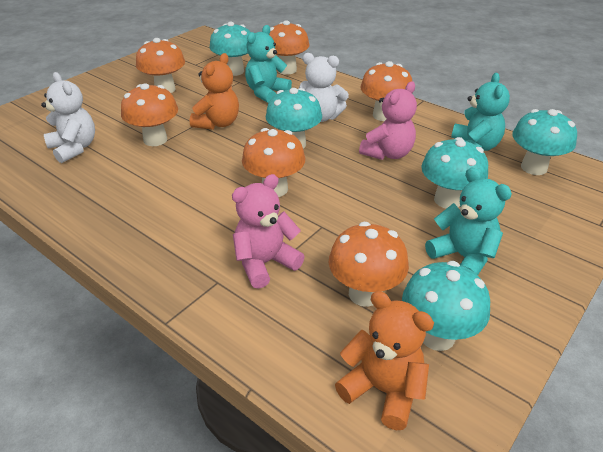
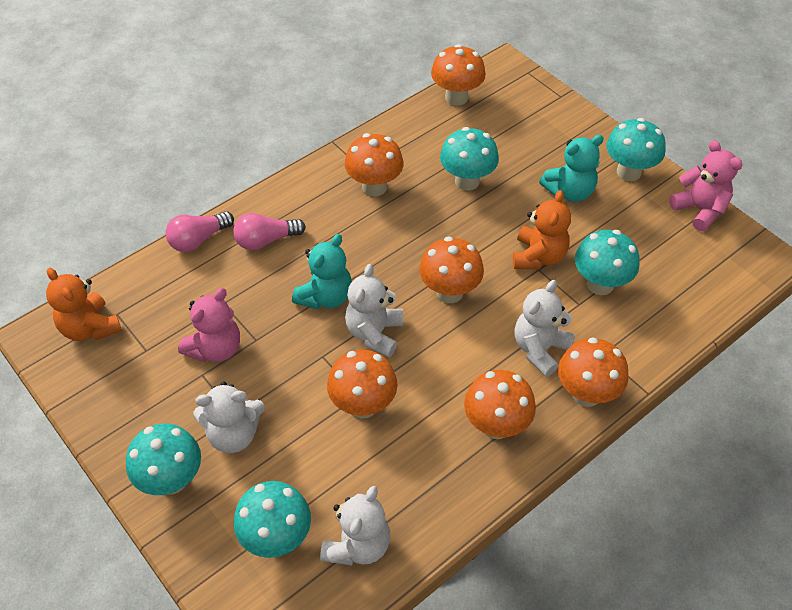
pink light bulb: none = 0 -> [166,211,234,252] [233,213,306,250] = 2
turquoise teddy bear: [245,25,292,103] [425,167,512,275] [451,73,510,151] = 3 -> [292,234,352,309] [539,135,604,202] = 2
white teddy bear: [41,72,95,163] [299,53,349,122] = 2 -> [193,382,265,453] [320,486,390,565] [345,264,403,357] [514,280,575,377] = 4

